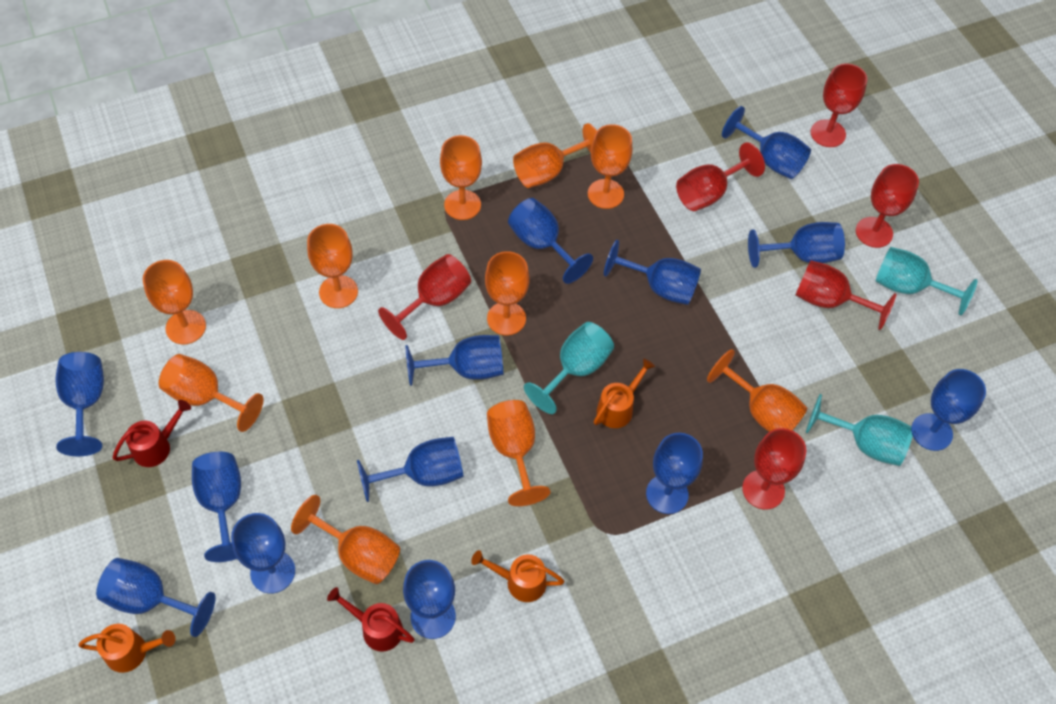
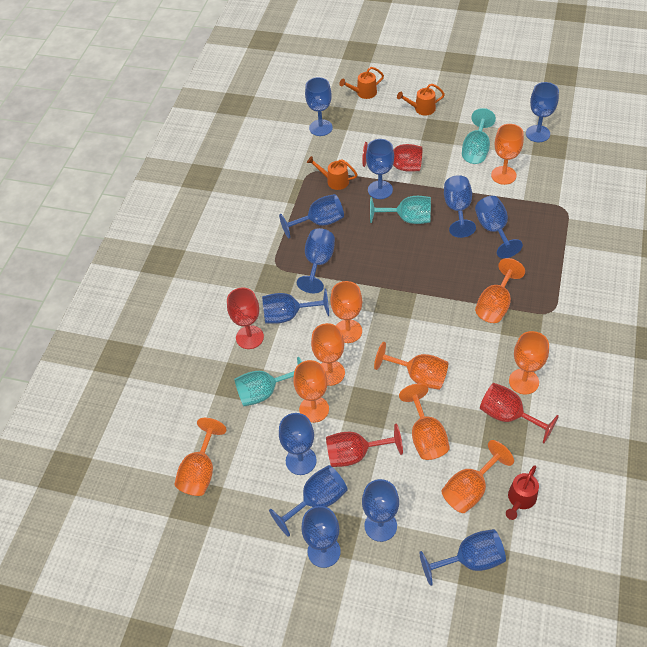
red goblet: [378,254,471,340] [676,142,765,211] [742,428,806,510] [796,260,896,330] [811,63,867,147] [856,164,919,248] = 6 -> [227,288,264,349] [326,424,403,467] [362,142,422,172] [480,383,559,443] = 4
red watering can: [113,400,191,467] [327,587,415,652] = 2 -> [506,465,539,520] = 1

